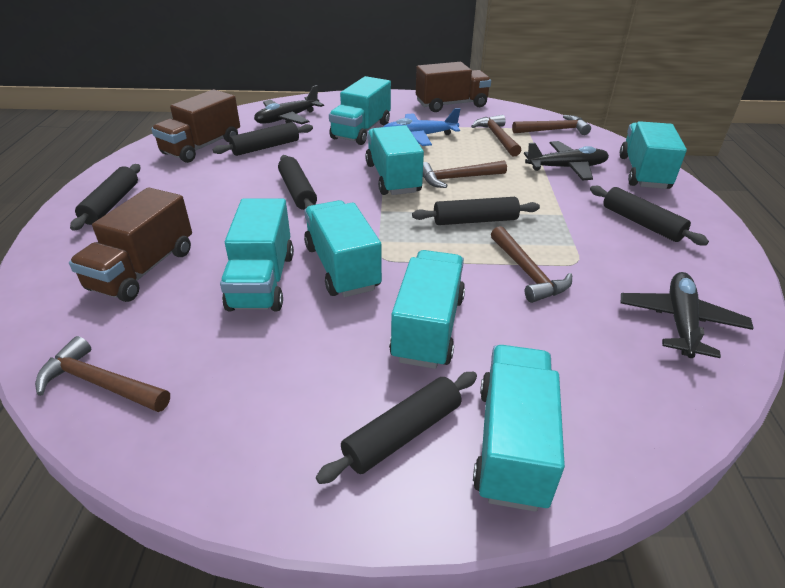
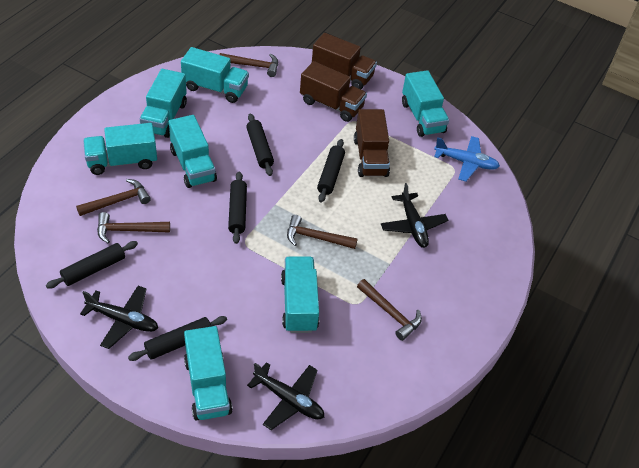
black rolling pin: [70,164,140,231] [212,122,313,156] [278,155,317,210] [316,372,477,484] [412,197,540,225] [590,186,709,245] = 6 -> [46,241,138,289] [128,316,227,361] [228,172,247,244] [246,113,274,176] [317,139,345,202] = 5

